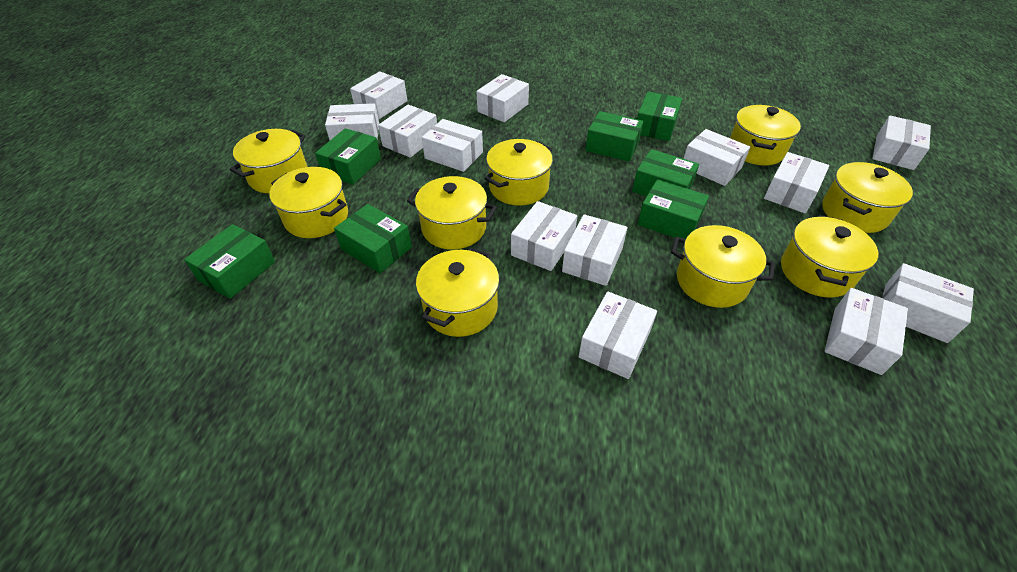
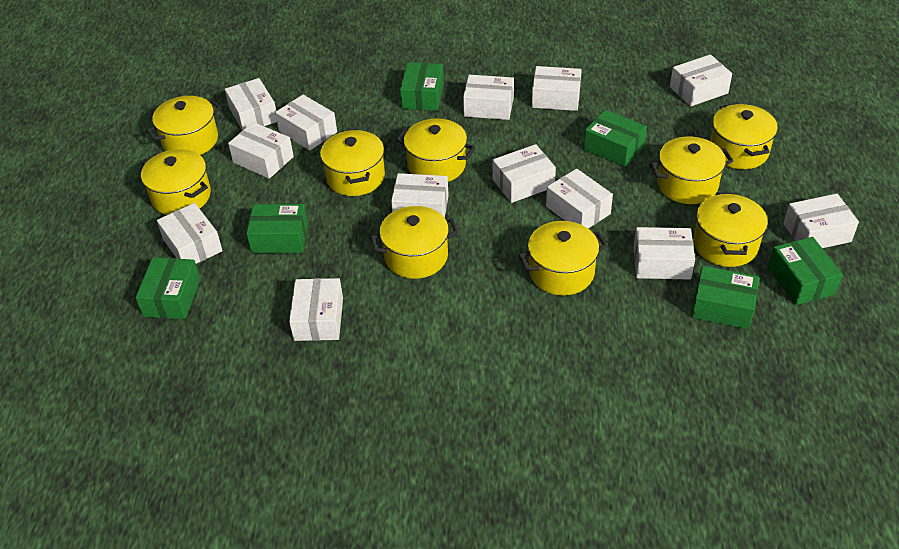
green box: [184,224,275,299] [315,128,381,185] [334,204,412,273] [586,111,644,162] [632,149,699,196] [637,91,682,141] [638,179,709,239] = 7 -> [136,257,200,319] [246,204,308,253] [400,62,444,111] [584,110,647,167] [692,266,759,329] [768,237,843,305] = 6

